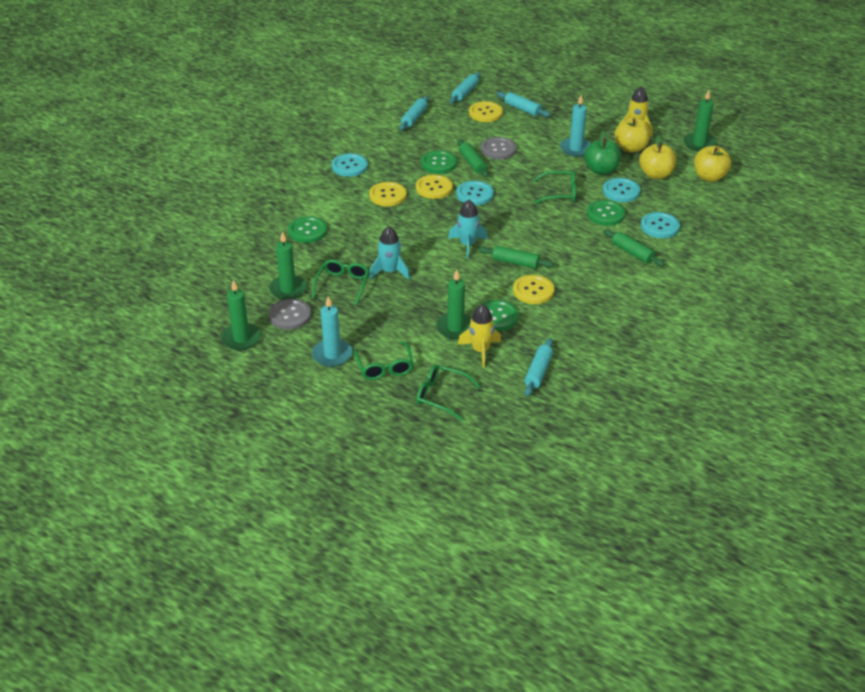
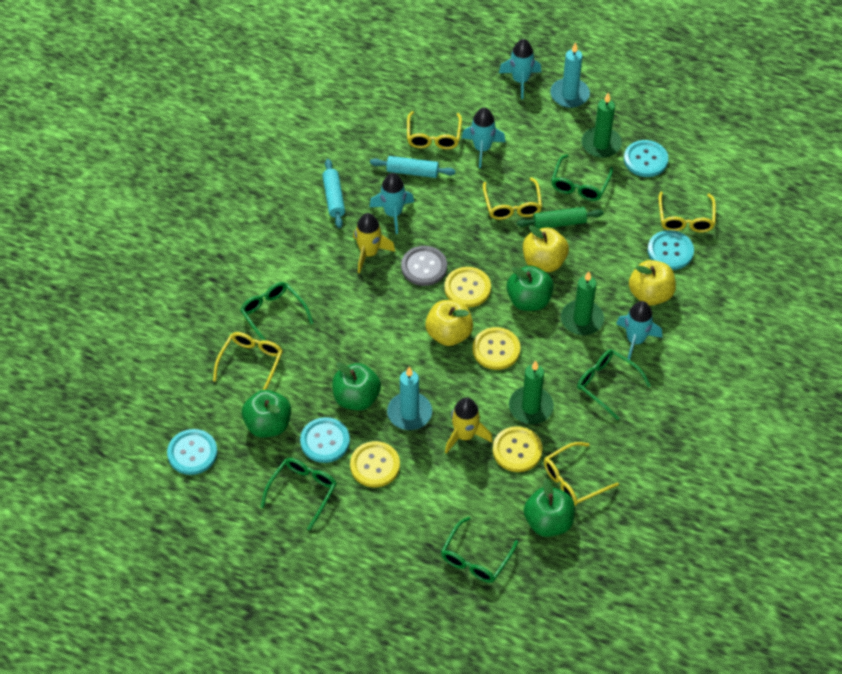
green apple: [584,131,621,175] = 1 -> [242,390,291,437] [332,362,381,411] [507,266,554,311] [524,479,575,537] = 4
green button: [288,216,327,243] [421,150,457,174] [481,300,518,331] [587,200,625,226] = 4 -> none = 0
green candle: [221,280,261,350] [269,231,307,300] [436,270,471,339] [683,90,716,152] = 4 -> [509,361,554,424] [561,271,604,335] [581,92,622,158] = 3
green glasses: [312,259,369,306] [354,342,414,380] [416,364,481,421] [534,171,576,204] = 4 -> [240,282,313,341] [261,458,337,531] [441,517,518,583] [551,154,613,201] [577,349,651,420] = 5
green rolling pin: [457,139,489,177] [479,246,554,269] [603,229,665,266] = 3 -> [517,207,604,229] = 1
grey button: [268,299,311,330] [481,137,517,160] = 2 -> [401,246,447,286] = 1
turquoise rocket: [369,226,410,280] [448,200,488,259] = 2 -> [369,173,414,234] [462,107,505,168] [499,39,541,99] [616,301,662,360] = 4
turquoise rolling pin: [399,96,429,130] [450,72,481,104] [497,92,550,117] [524,338,553,396] = 4 -> [322,159,345,228] [370,156,456,178] = 2
yellow glasses: none = 0 -> [213,332,283,390] [407,111,462,150] [483,177,542,220] [544,442,619,506] [659,192,716,233] = 5

